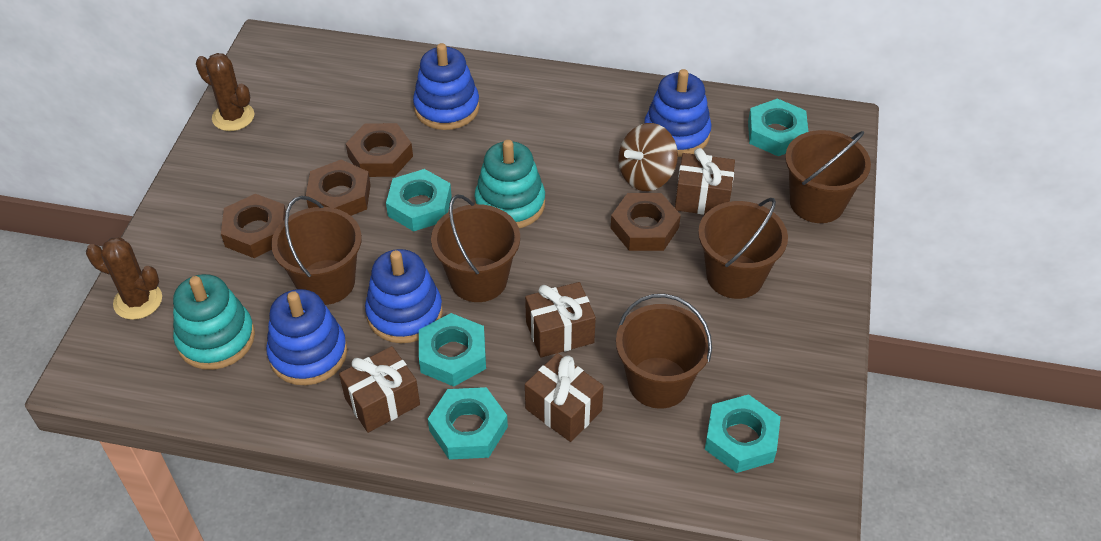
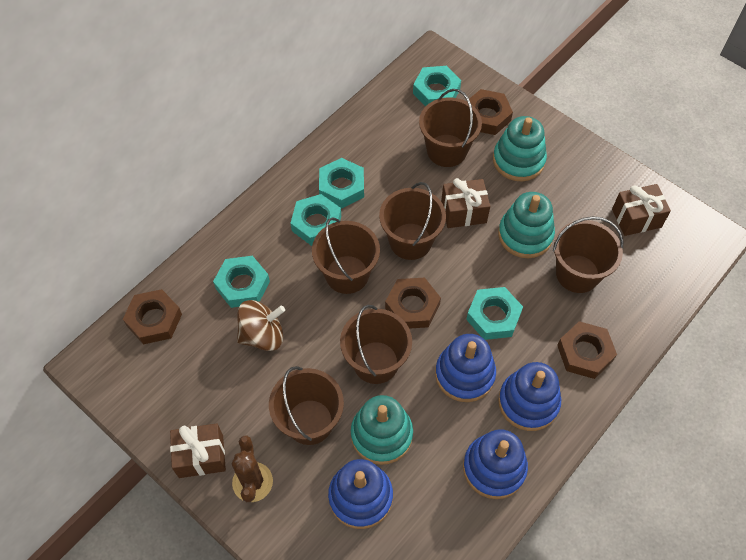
brown bucket: [271,196,362,305] [431,195,520,302] [616,294,712,409] [698,198,788,299] [785,130,871,223] = 5 -> [269,366,344,445] [312,217,380,294] [340,305,412,384] [379,182,446,260] [419,89,482,167] [553,216,623,293] = 6
brown cactus: [86,237,162,320] [196,53,254,131] = 2 -> [231,435,273,502] = 1
brown gift: [339,346,420,433] [525,282,596,358] [525,353,604,442] [675,148,735,215] = 4 -> [170,423,226,478] [441,178,490,228] [612,184,671,236] = 3
turquoise stacking toy: [173,274,255,370] [474,140,545,228] = 2 -> [351,395,413,465] [493,116,547,181] [498,192,555,258] = 3

